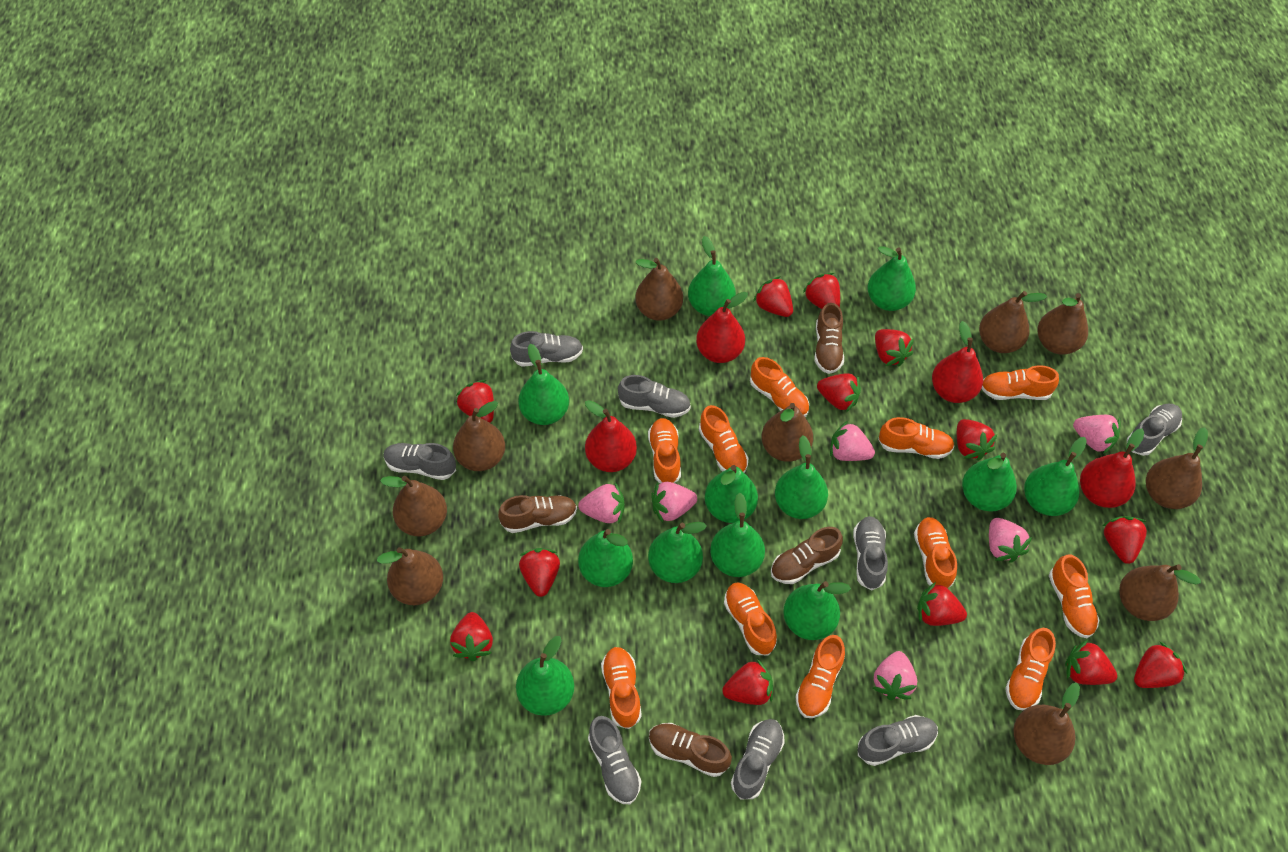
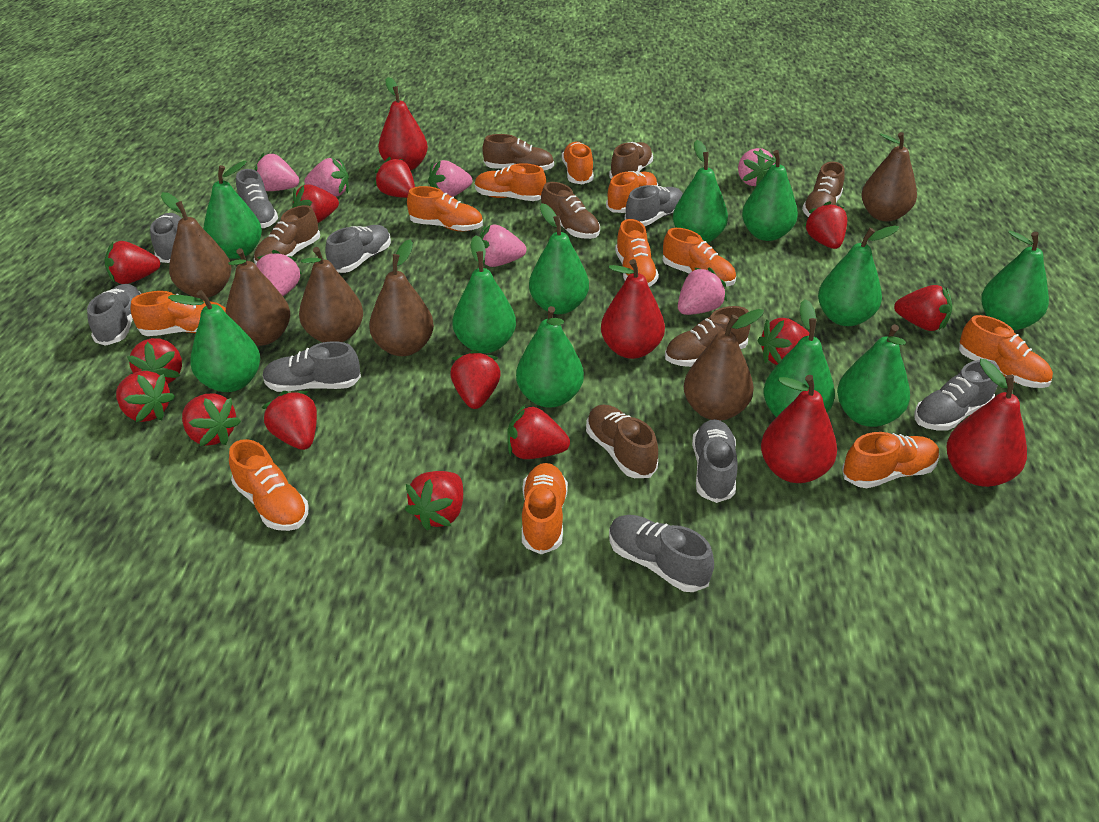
brown pear: [377,547,443,605] [380,476,447,536] [453,401,505,471] [635,258,683,321] [761,403,813,462] [979,291,1047,353] [1014,683,1080,765] [1038,293,1088,355] [1119,564,1201,621] [1146,427,1208,509] = 10 -> [161,192,231,298] [225,248,290,346] [299,247,363,342] [369,239,434,356] [684,309,764,421] [861,132,917,221] = 6
brown shoe: [498,495,577,533] [649,723,732,777] [771,527,843,584] [815,303,844,374] = 4 -> [254,205,320,264] [482,134,554,171] [541,182,600,239] [586,404,658,478] [609,142,653,179] [665,306,751,367] [802,161,845,217] = 7
green pear: [516,636,574,716] [518,344,569,425] [578,529,633,587] [648,522,707,583] [688,236,736,316] [705,465,758,523] [710,493,765,577] [775,436,828,519] [783,581,851,640] [868,246,916,311] [962,453,1017,512] [1024,437,1087,516] = 12 -> [168,290,260,392] [204,161,262,259] [452,235,516,353] [516,306,584,408] [529,203,589,314] [673,140,728,243] [742,150,798,241] [763,299,835,417] [818,225,899,326] [837,324,910,427] [981,230,1049,330] = 11
grey shoe: [384,443,456,480] [510,331,583,367] [588,716,641,804] [618,375,691,418] [731,719,785,799] [853,516,888,590] [858,715,938,766] [1127,404,1182,456] = 8 -> [87,284,142,346] [150,213,182,263] [236,169,278,228] [262,341,361,392] [325,225,391,273] [609,515,714,592] [625,185,683,226] [692,419,738,503] [914,360,1000,431] = 9
pink strawberry: [578,483,625,524] [651,482,697,523] [830,421,875,461] [873,651,917,700] [989,518,1032,563] [1073,415,1120,454] = 6 -> [254,153,299,191] [256,250,302,296] [304,158,349,197] [428,160,472,197] [479,224,526,267] [678,267,727,315] [738,148,776,186] = 7

